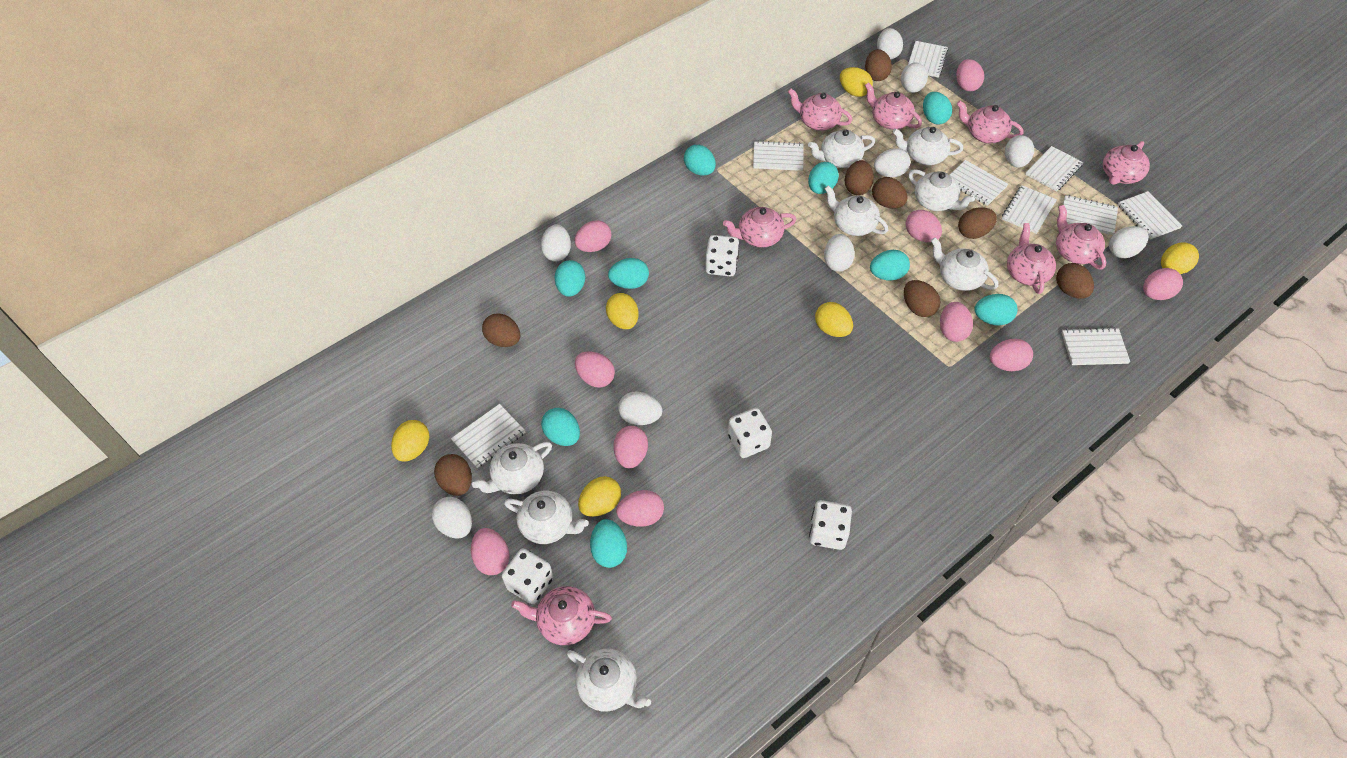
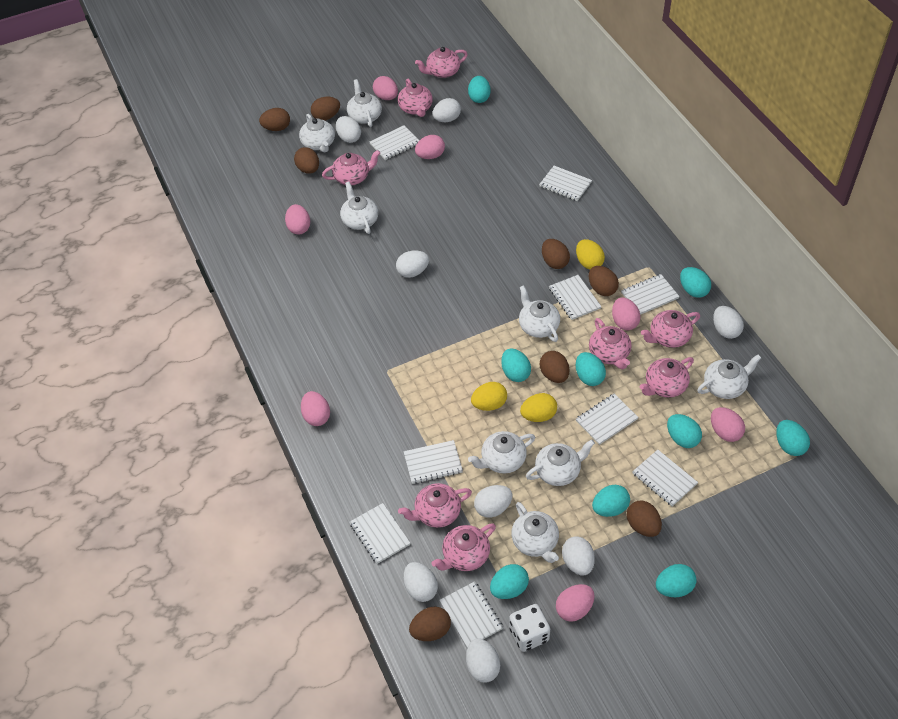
pink egg: [471,528,510,575] [575,220,611,252] [575,352,615,388] [613,426,648,468] [616,490,664,527] [906,210,942,242] [940,302,973,342] [956,59,984,91] [990,339,1033,371] [1143,268,1183,300] = 10 -> [285,204,310,235] [301,391,330,426] [373,76,398,100] [415,135,445,159] [556,584,595,622] [612,297,641,330] [711,407,745,442] = 7
white dice: [502,548,553,604] [705,235,739,276] [728,408,772,458] [809,500,852,550] = 4 -> [509,604,550,652] = 1
white egg: [432,497,472,539] [541,224,571,261] [618,391,663,425] [824,234,855,272] [874,148,911,177] [877,28,903,59] [901,63,928,93] [1005,135,1034,168] [1109,226,1149,258] = 9 -> [336,116,361,143] [396,250,429,278] [404,562,438,602] [433,98,461,122] [466,638,500,683] [474,485,513,518] [562,536,595,576] [713,306,744,339] = 8
yellow egg: [391,420,429,462] [578,476,621,517] [606,293,639,329] [815,302,853,337] [840,67,873,97] [1161,242,1199,274] = 6 -> [471,382,507,411] [520,393,557,422] [576,239,605,269] = 3

